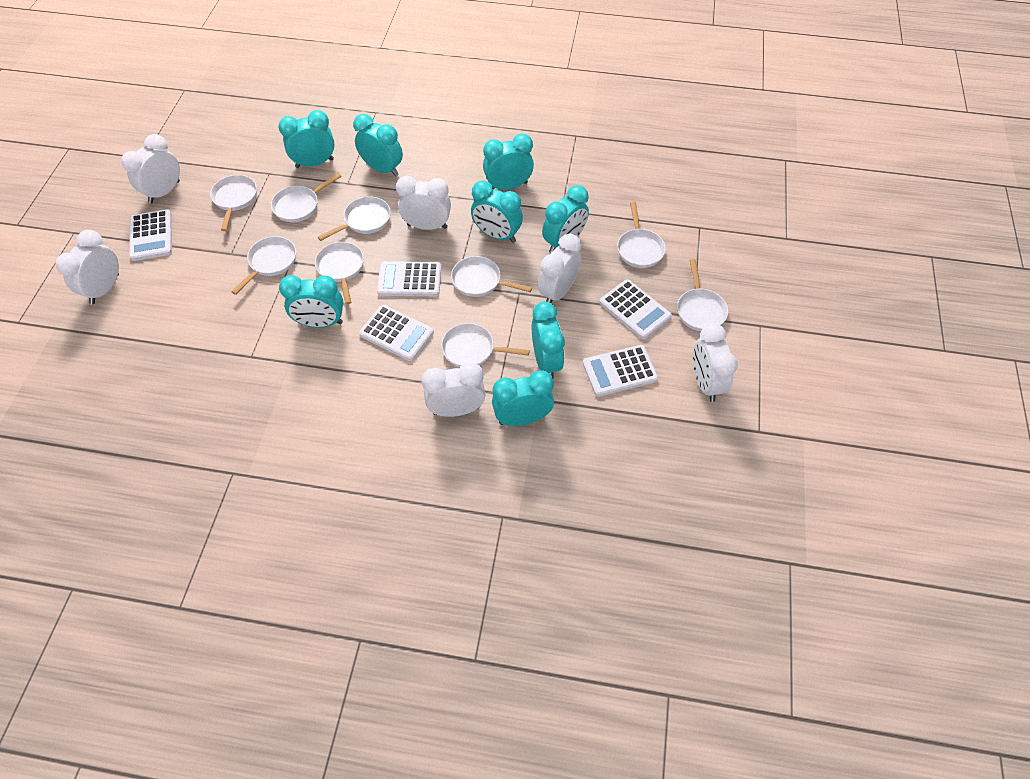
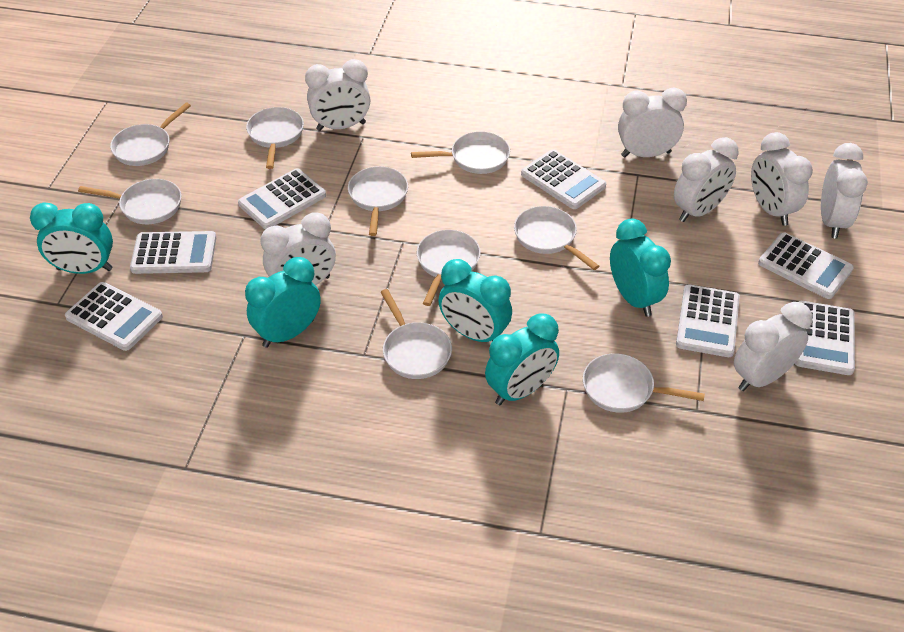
turquoise clock: [278,110,335,168] [279,275,343,328] [353,114,403,177] [471,181,523,243] [483,133,534,190] [492,370,554,426] [532,302,565,378] [542,185,589,253] = 8 -> [30,202,113,274] [245,257,321,348] [438,259,512,342] [485,313,559,405] [610,219,671,317] = 5
white calculator: [129,210,172,261] [359,305,434,361] [377,261,442,297] [583,345,658,397] [600,279,672,339] = 5 -> [65,282,163,351] [130,231,216,274] [238,168,326,229] [521,149,606,209] [676,284,740,357] [758,232,854,299] [795,301,855,375] = 7
white clock: [56,230,119,304] [121,134,180,204] [396,176,451,230] [422,363,486,417] [538,234,581,303] [693,323,738,402] = 6 -> [260,212,336,285] [305,59,370,131] [618,88,687,157] [674,137,739,222] [734,302,812,391] [751,132,813,226] [821,143,868,239] = 7

